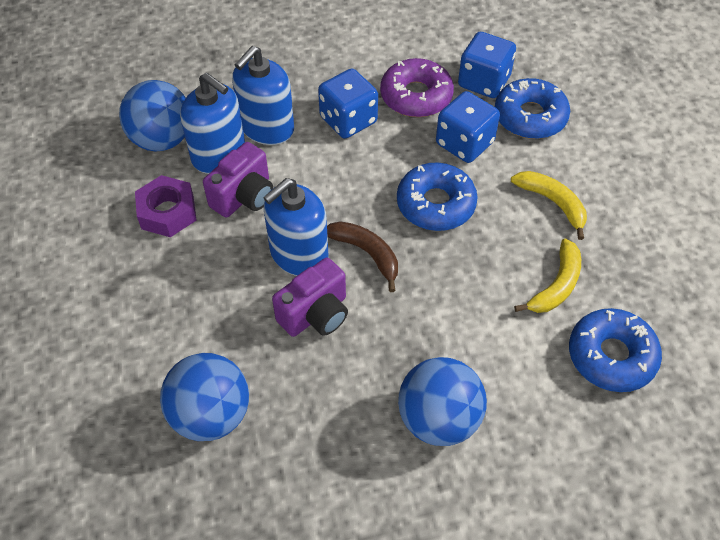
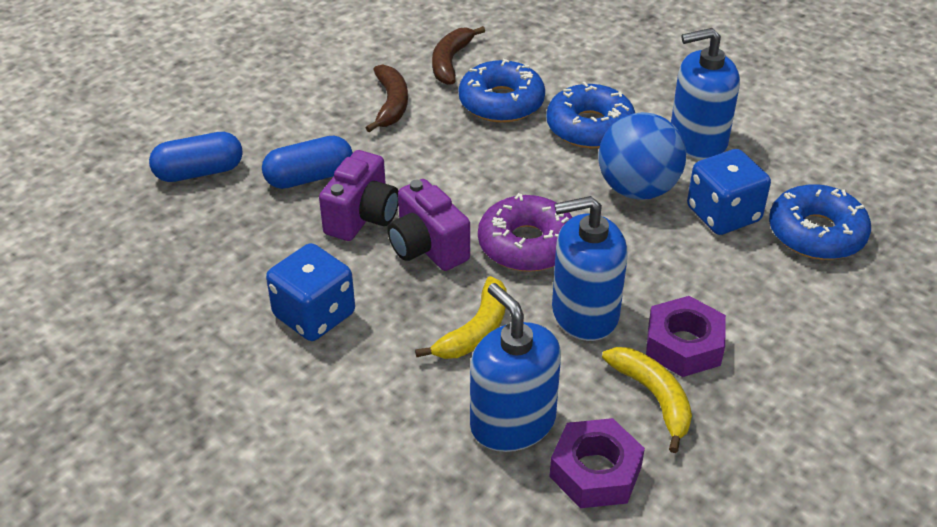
blue ball: [119,80,186,152] [160,353,249,441] [398,357,487,446] = 3 -> [599,112,686,200] = 1
blue capsule: none = 0 -> [149,132,243,182] [262,136,353,189] = 2
blue dice: [318,68,378,139] [436,91,500,163] [458,32,516,98] = 3 -> [266,243,355,341] [687,149,771,235] = 2
brown banana: [327,221,398,292] = 1 -> [366,64,408,132] [432,26,485,85] = 2
purple nut: [135,175,196,237] = 1 -> [549,418,645,508] [646,296,726,377] = 2

